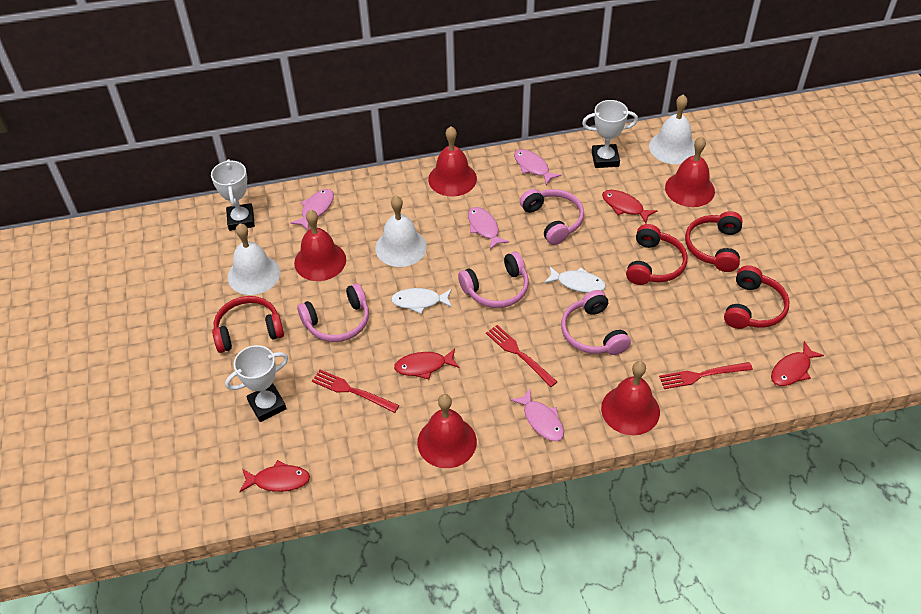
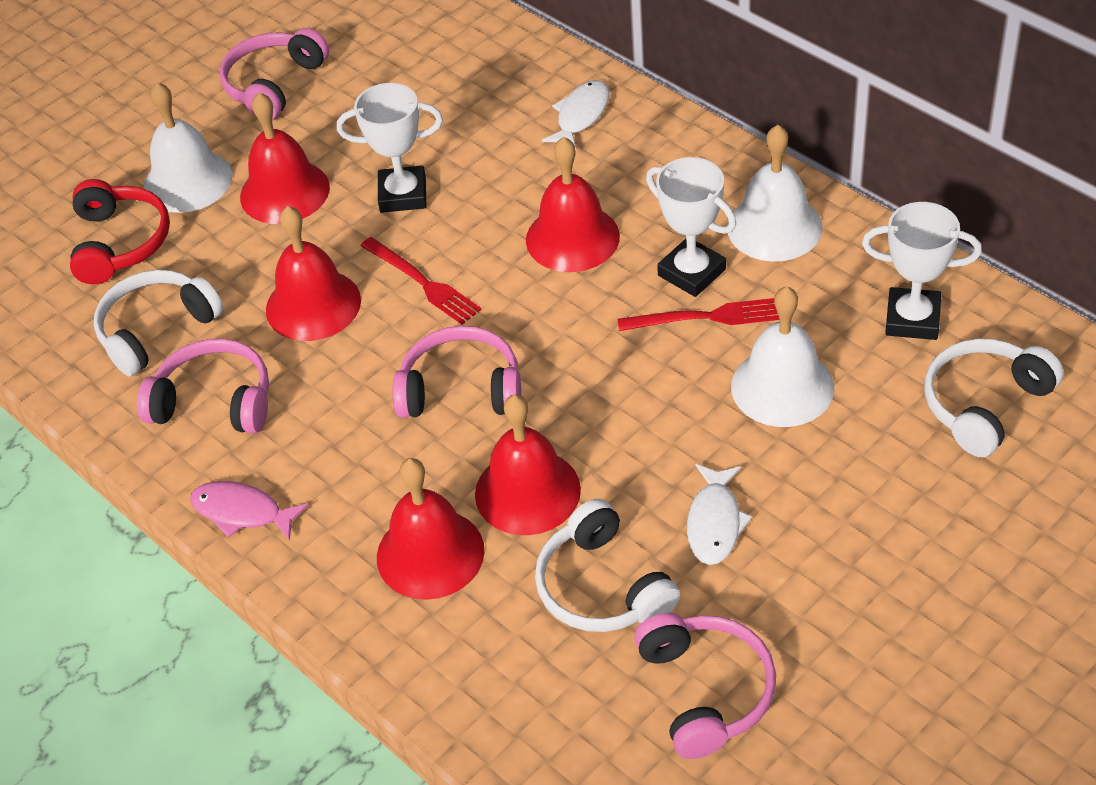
pink fish: [290,189,334,230] [468,207,509,250] [510,389,564,441] [514,149,561,185] = 4 -> [190,481,309,541] = 1
red fish: [240,460,310,492] [394,348,460,379] [602,190,657,223] [771,341,824,386] = 4 -> none = 0
red fork: [312,370,399,413] [486,325,557,387] [659,362,753,389] = 3 -> [361,237,481,325] [617,298,779,331] = 2
red headphones: [212,296,284,353] [626,224,687,285] [685,211,743,272] [724,265,790,329] = 4 -> [70,179,170,284] = 1
white headphones: none = 0 -> [94,270,224,376] [535,499,680,632] [924,339,1064,457] = 3

